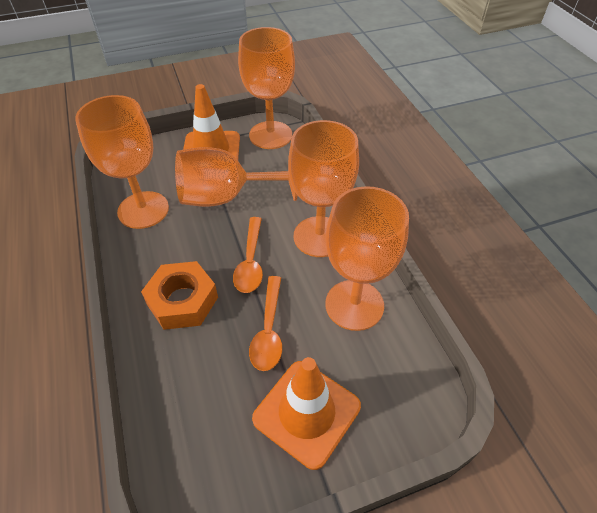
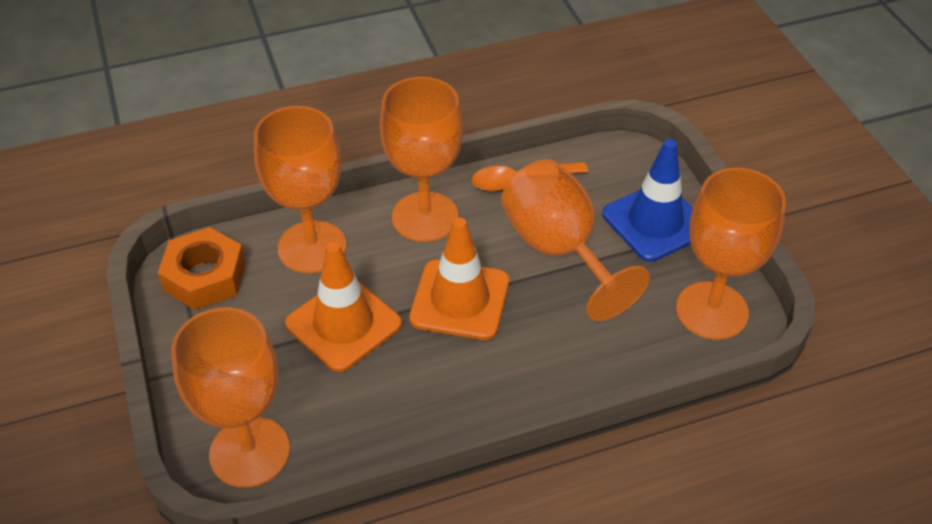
blue traffic cone: none = 0 -> [602,139,693,262] = 1
orange spoon: [233,217,263,293] [249,276,282,371] = 2 -> [472,162,588,191] = 1

